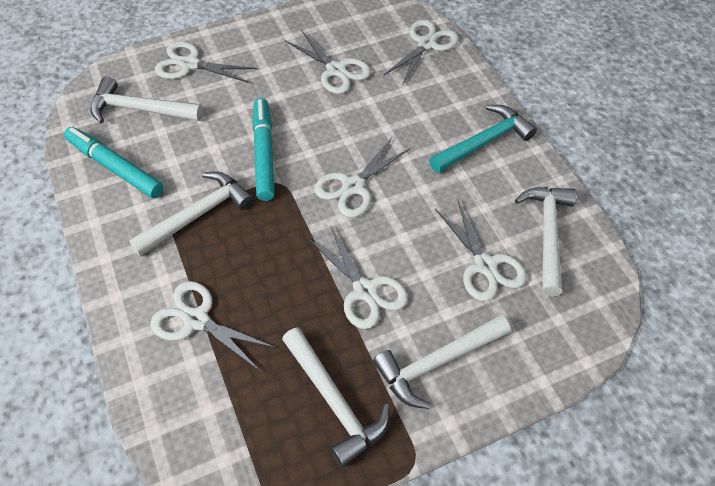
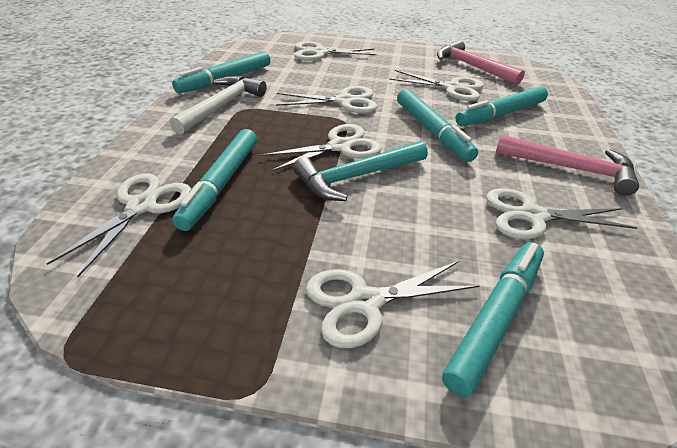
pink hammer: none = 0 -> [437,40,525,85] [495,134,639,196] = 2
turquoise marker: [64,127,164,198] [253,98,275,201] = 2 -> [172,51,270,93] [172,129,257,231] [397,89,478,162] [442,242,544,397] [456,86,548,127] = 5
white hammer: [90,77,203,123] [129,171,254,256] [282,327,390,467] [373,315,511,409] [515,187,577,296] = 5 -> [170,76,267,135] = 1

